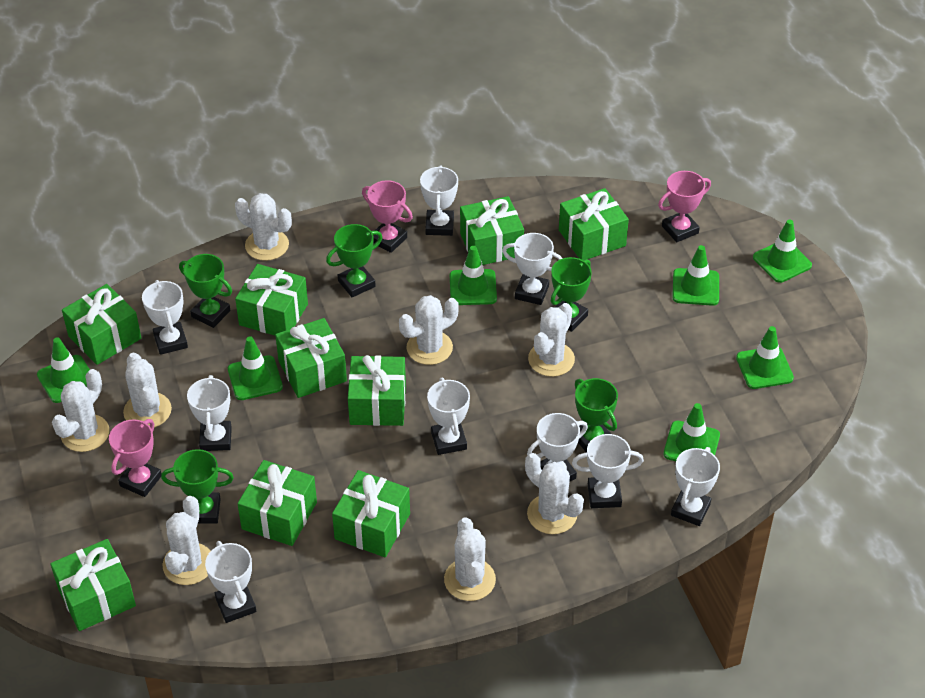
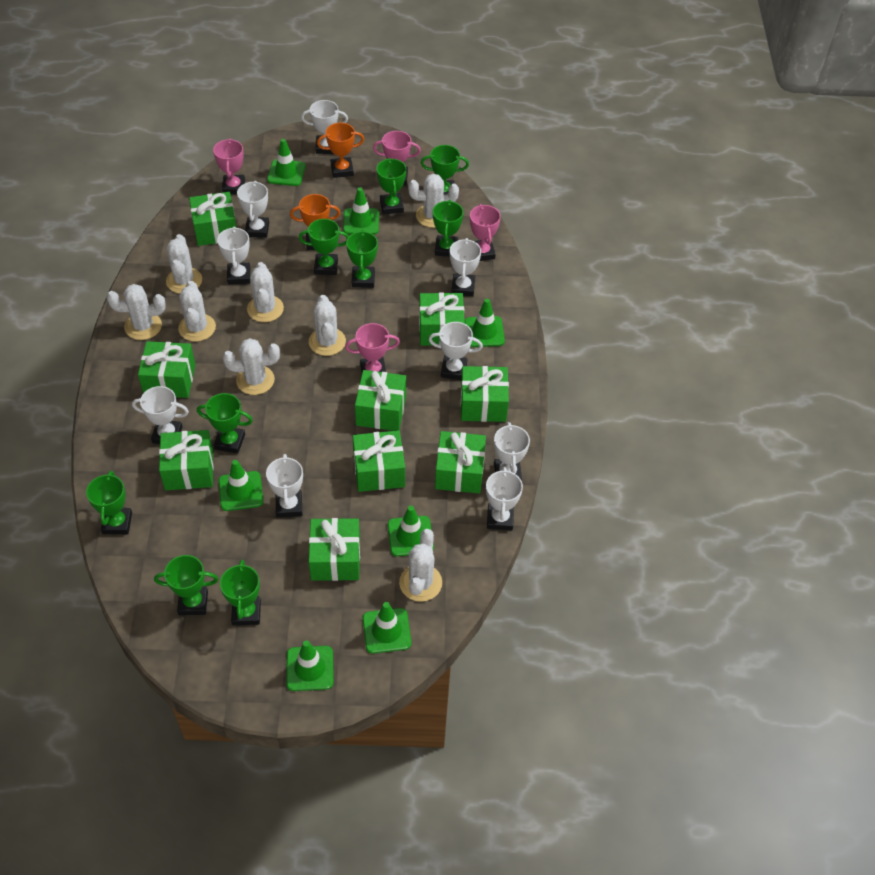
green trophy: [161,449,234,524] [179,254,232,328] [326,224,382,297] [551,257,592,332] [575,378,618,453] = 5 -> [86,471,132,534] [154,555,218,615] [197,393,253,454] [220,560,261,625] [299,219,349,275] [346,230,378,288] [376,158,406,215] [421,145,469,195] [433,200,463,257] = 9
orange trophy: none = 0 -> [290,194,340,250] [317,123,365,178] = 2
pink trophy: [109,419,161,497] [362,180,413,253] [658,171,711,242] = 3 -> [213,139,245,194] [345,323,400,372] [373,131,421,186] [470,204,501,261] = 4

